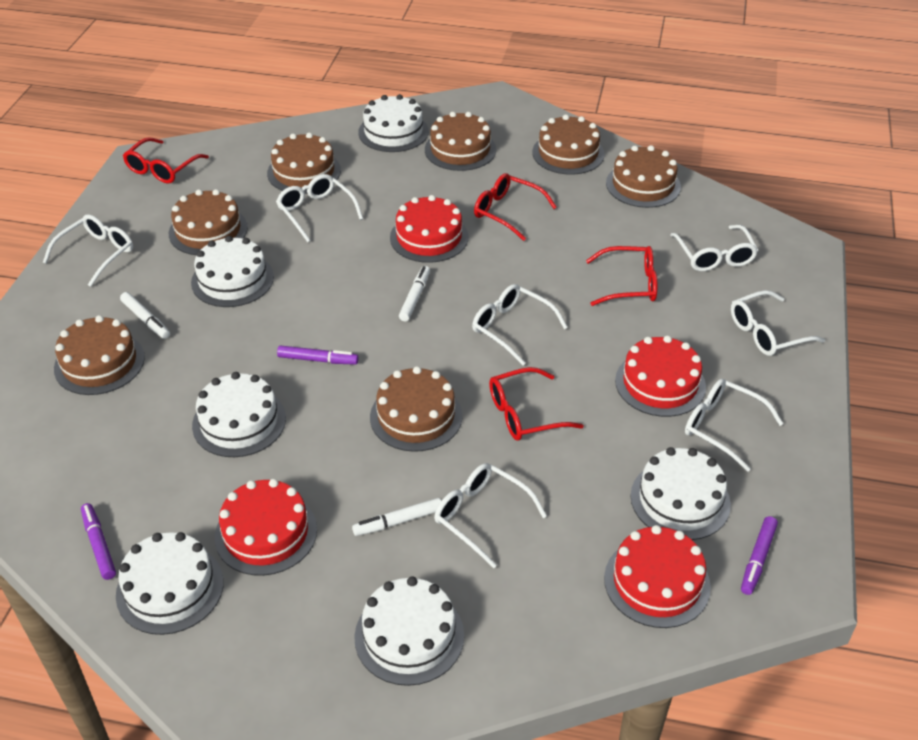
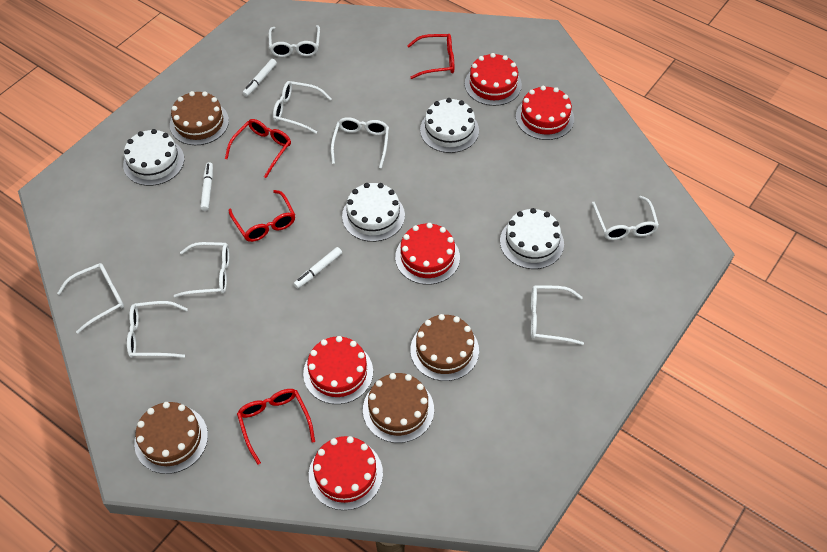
brown cake: [54,315,145,395] [169,189,248,255] [267,132,341,194] [370,366,463,452] [425,112,496,171] [532,115,605,175] [606,145,681,208] = 7 -> [134,402,208,474] [170,91,229,145] [363,373,434,443] [410,314,479,381] = 4
purple marker: [81,503,116,580] [277,345,359,365] [741,516,778,595] = 3 -> none = 0
red cake: [215,479,317,576] [390,195,468,263] [604,525,711,628] [615,335,706,417] = 4 -> [303,336,373,404] [309,436,383,510] [395,223,460,285] [465,53,522,106] [516,86,574,140] = 5
white cake: [116,532,224,635] [191,236,274,307] [192,372,286,457] [354,576,464,686] [358,94,429,152] [631,447,731,540] = 6 -> [123,129,184,186] [342,183,405,242] [420,98,479,153] [500,208,564,269] = 4
white glasses: [43,215,133,287] [276,174,363,242] [434,463,547,568] [472,284,568,365] [671,225,758,271] [685,379,784,471] [731,290,825,356] = 7 -> [57,263,124,334] [127,301,188,358] [174,242,229,298] [269,25,320,57] [273,81,332,134] [331,117,389,168] [531,285,584,345] [592,196,659,240] = 8

